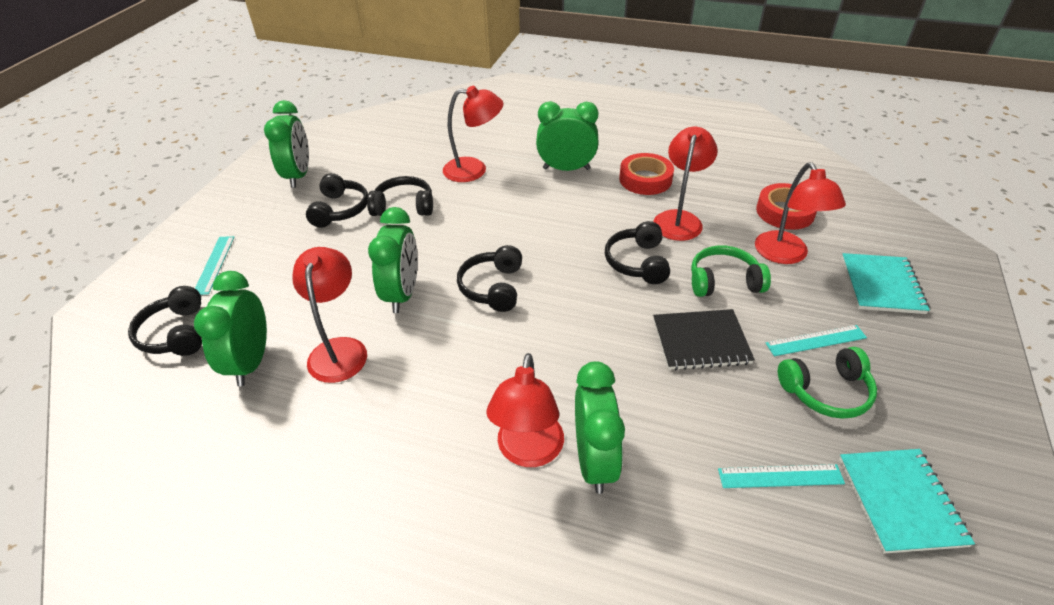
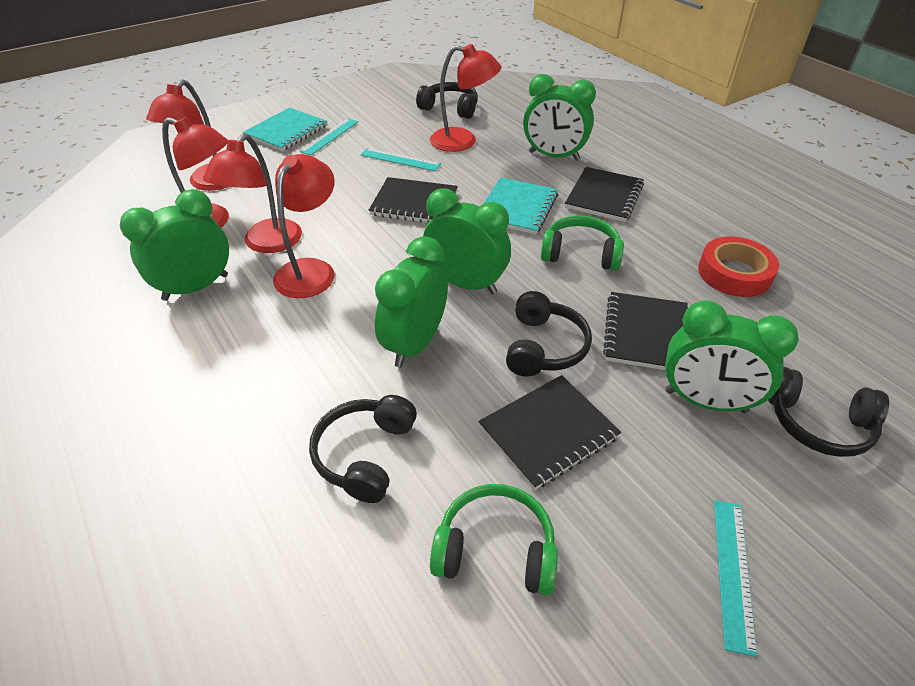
black headphones: [128,286,202,356] [306,173,368,228] [367,176,433,216] [457,245,522,312] [605,221,670,284] = 5 -> [309,395,417,503] [416,82,478,119] [506,291,592,377] [768,367,889,457] = 4
black notebook: [653,309,755,370] = 1 -> [368,177,458,223] [478,375,621,490] [565,167,644,222] [603,292,688,370] = 4
red tape: [619,153,674,195] [756,183,817,230] = 2 -> [698,236,779,297] = 1

